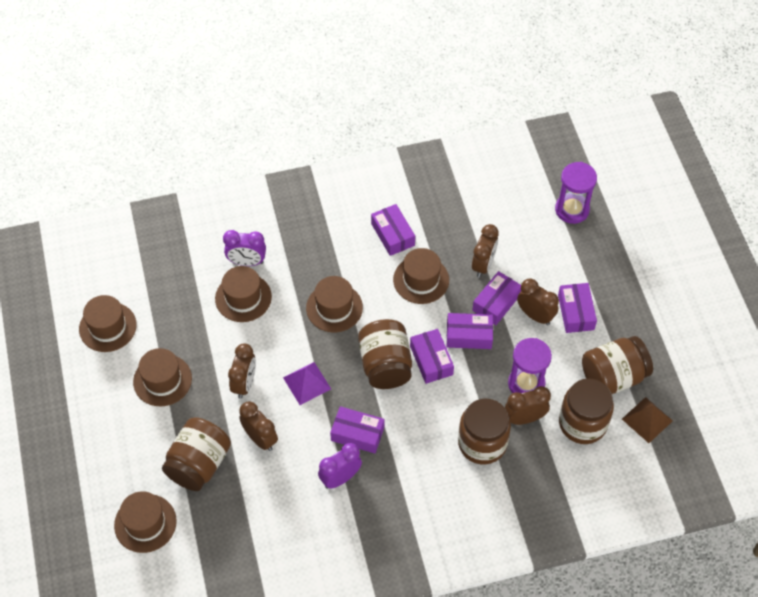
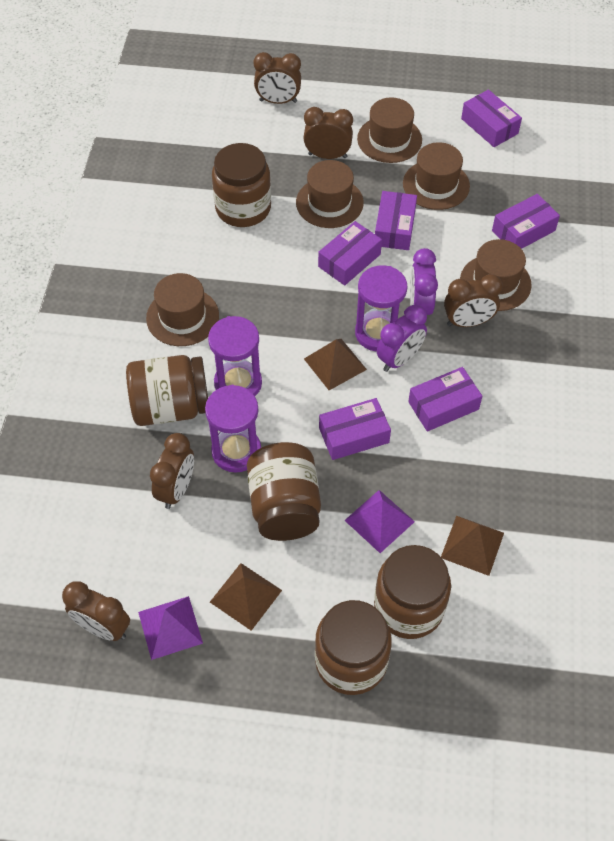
brown hat: [79,295,137,352] [114,491,177,553] [133,348,192,407] [215,266,272,322] [306,276,363,332] [393,248,449,304] = 6 -> [146,273,219,346] [296,160,364,228] [357,97,422,163] [403,142,470,210] [460,239,532,311] = 5
brown pyramid: [622,397,673,443] = 1 -> [210,563,282,631] [304,339,367,390] [441,516,504,576] = 3
purple hourglass: [508,338,552,393] [555,162,597,224] = 2 -> [205,385,261,473] [208,316,262,396] [355,265,407,352] = 3
purple pyramid: [283,362,331,405] = 1 -> [138,596,203,660] [344,490,415,553] = 2

